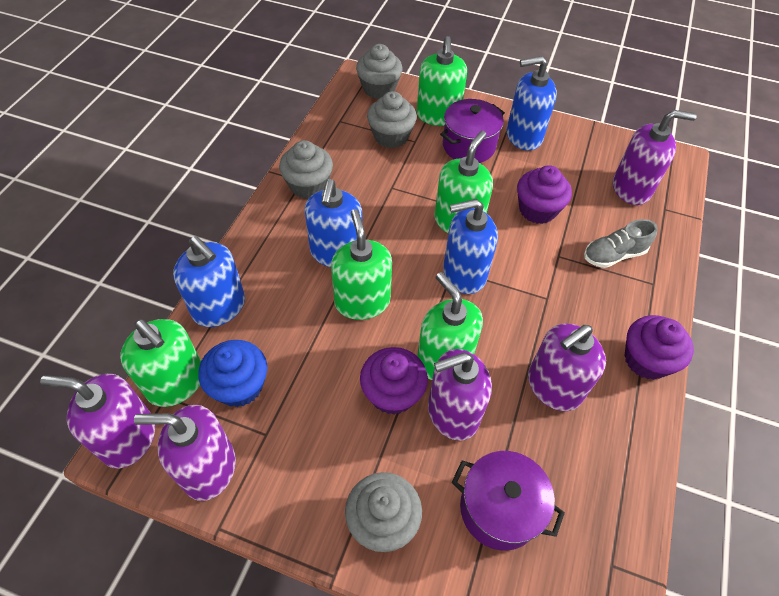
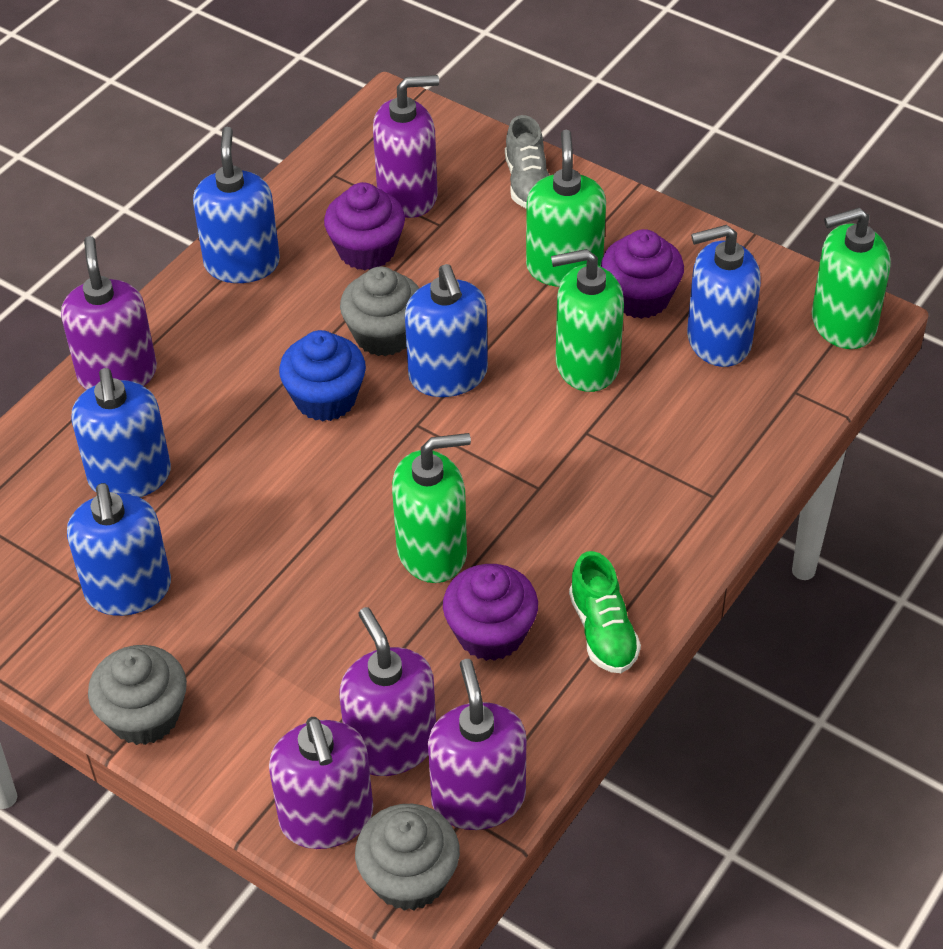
blue soap dispenser: [173,236,245,327] [305,179,363,267] [443,199,498,294] [507,56,557,151] = 4 -> [67,483,171,616] [71,368,171,497] [193,127,280,283] [405,264,488,397] [687,225,761,367] = 5
green shoe: none = 0 -> [569,551,641,673] = 1
green soap dispenser: [120,319,201,407] [331,209,392,320] [417,36,467,126] [417,272,483,380] [434,131,493,234] = 5 -> [392,433,471,583] [526,130,606,287] [551,249,624,392] [812,208,890,349] = 4
grey cupcake: [279,140,333,199] [345,472,422,552] [356,44,403,99] [367,91,417,148] = 4 -> [88,645,187,745] [340,267,419,356] [355,804,460,911] = 3
purple pot: [440,99,505,163] [452,451,565,551] = 2 -> none = 0

